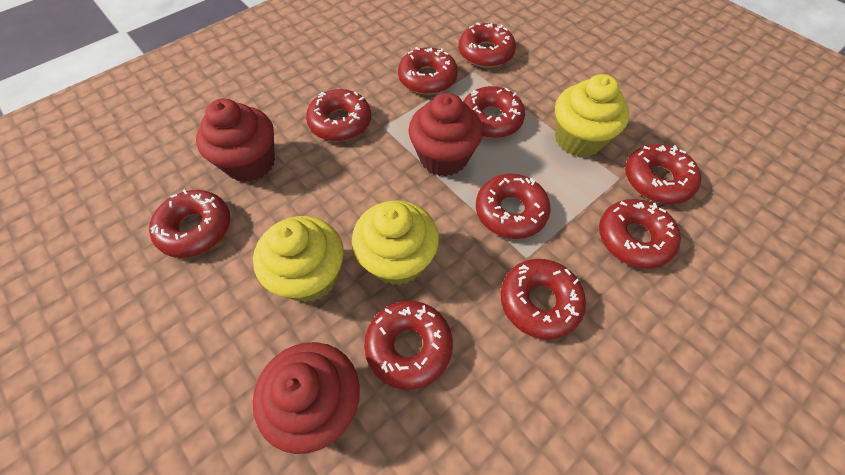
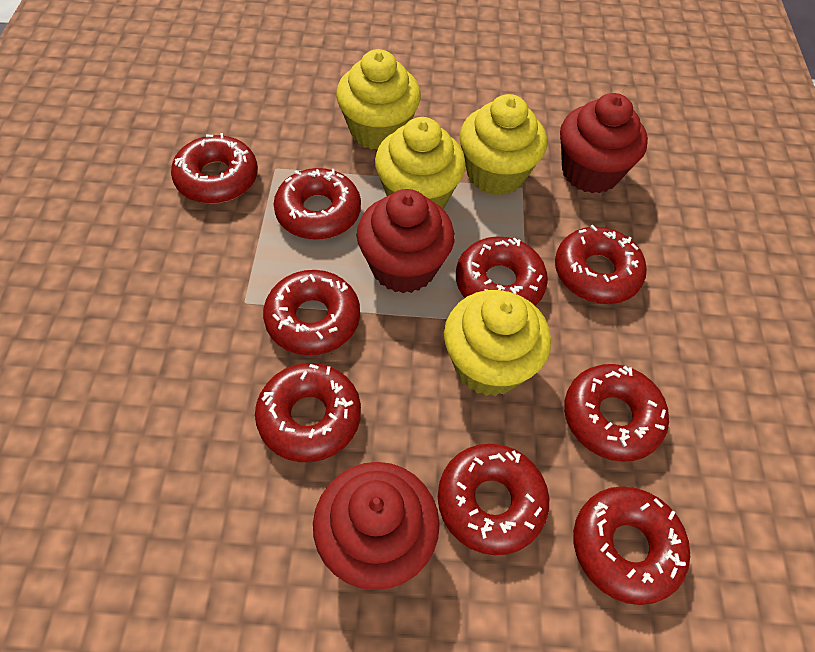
red donut: [149,189,230,258] [306,89,371,142] [364,301,453,390] [398,47,458,95] [459,22,516,68] [463,86,525,138] [476,174,551,239] [501,259,586,340] [599,199,681,269] [625,144,701,204] = 10 -> [171,133,258,204] [255,363,361,462] [263,270,360,355] [274,168,361,240] [438,444,549,555] [456,237,548,306] [555,225,647,304] [564,364,669,462] [573,486,690,605] = 9
yellow cupcake: [253,216,344,302] [352,200,439,285] [555,74,629,157] = 3 -> [336,49,421,150] [375,117,466,209] [444,290,551,396] [459,94,547,196] = 4

